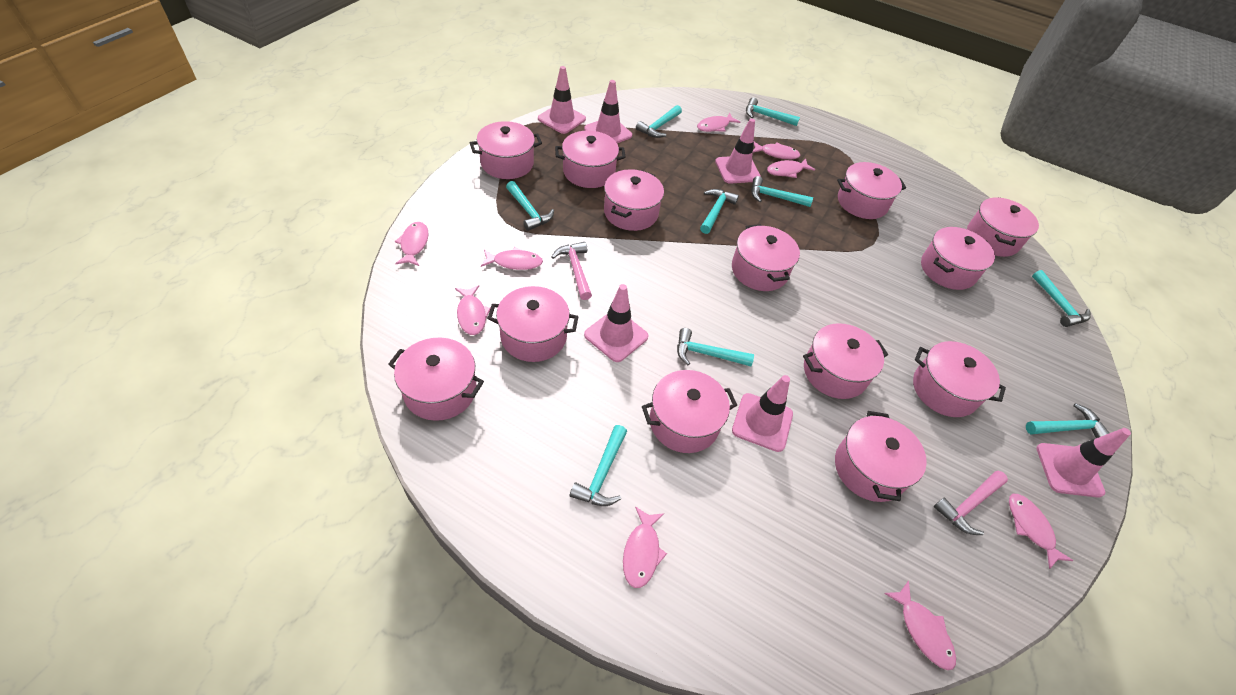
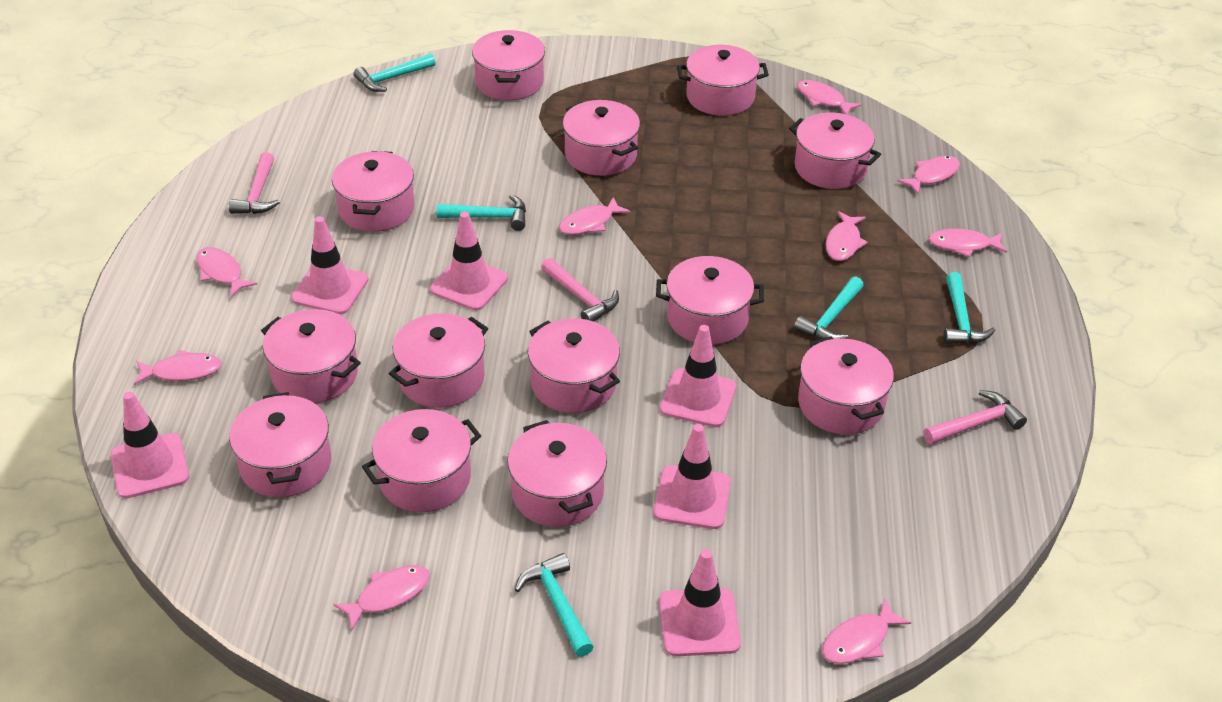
pink hammer: [552,242,592,300] [933,471,1008,535] = 2 -> [229,152,280,214] [541,258,619,322] [923,390,1027,444] = 3
turquoise hammer: [506,181,554,231] [570,425,627,506] [636,105,682,138] [677,328,754,366] [700,189,739,234] [746,97,800,126] [751,176,813,207] [1026,403,1109,438] [1032,270,1091,327] = 9 -> [354,54,436,92] [437,195,526,231] [515,553,594,657] [794,276,864,340] [943,272,995,344] = 5

